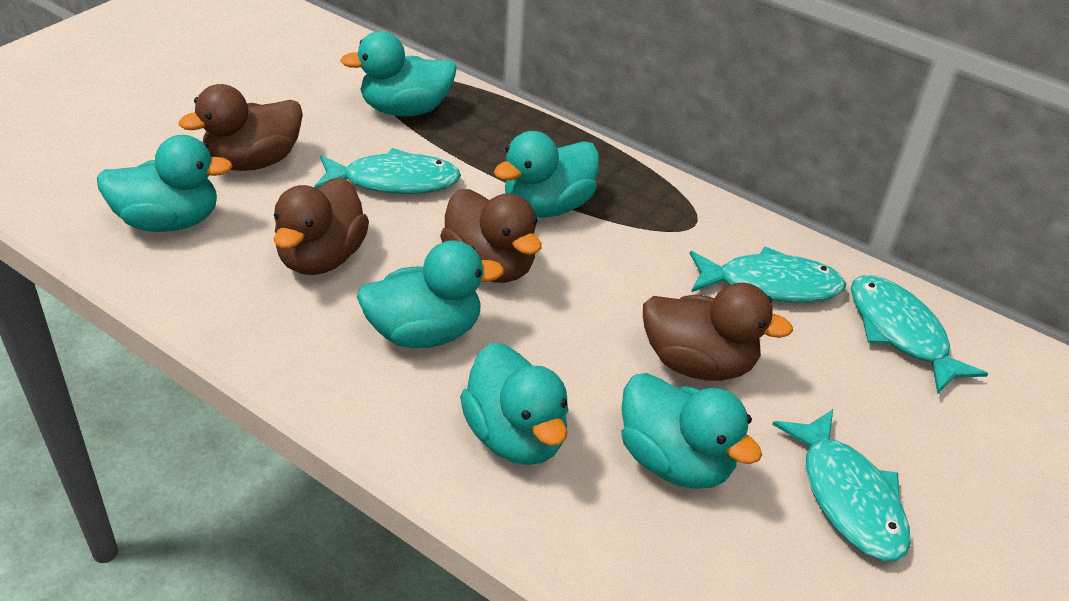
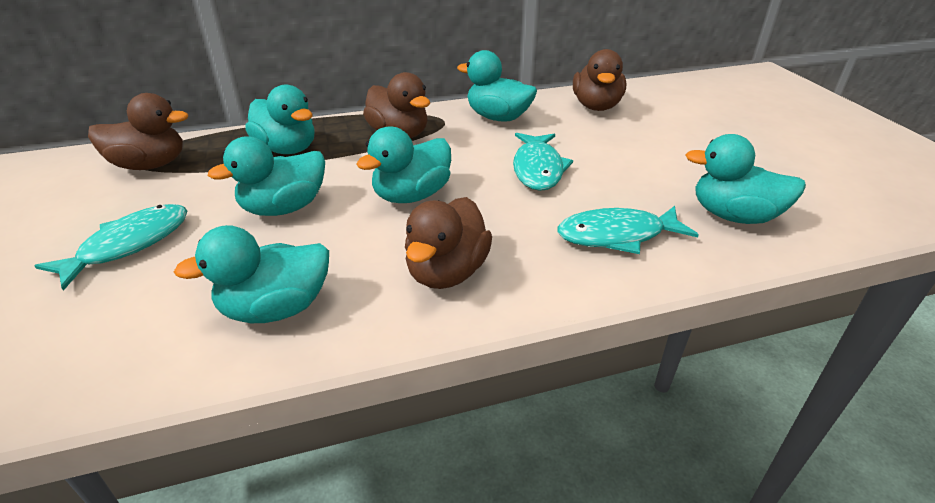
turquoise fish: [314,148,461,194] [690,247,846,303] [772,409,911,561] [851,275,988,394] = 4 -> [35,204,188,291] [513,133,573,191] [557,206,699,254] = 3

